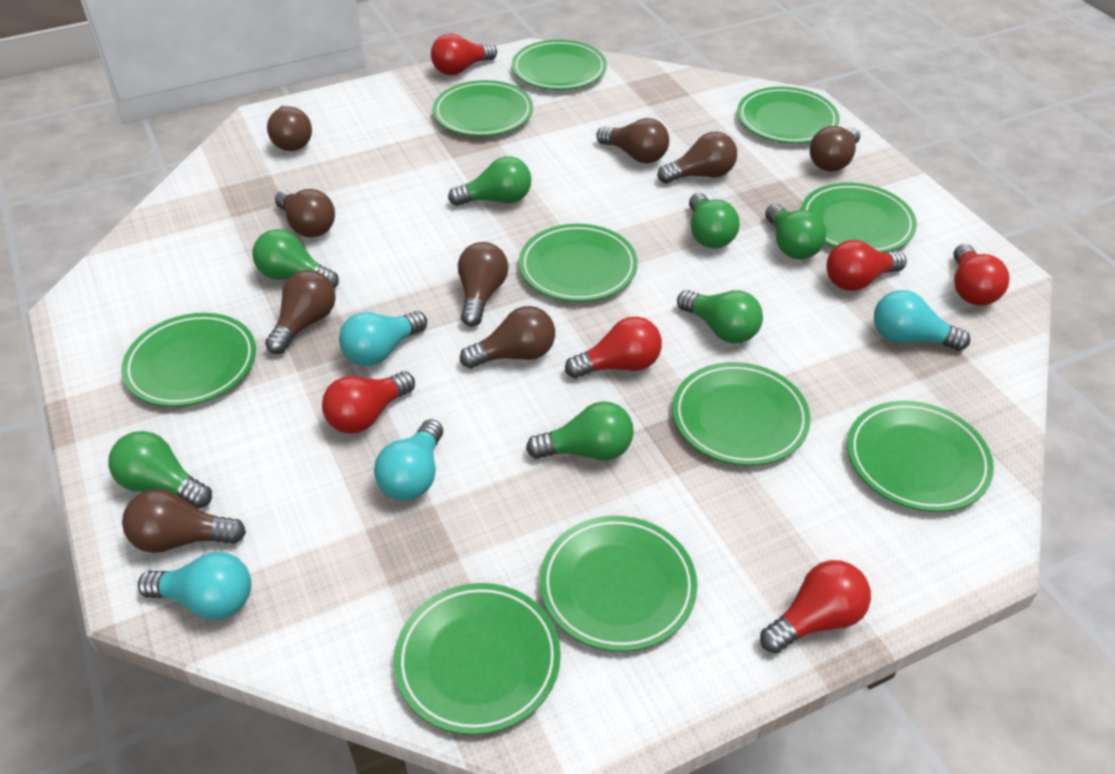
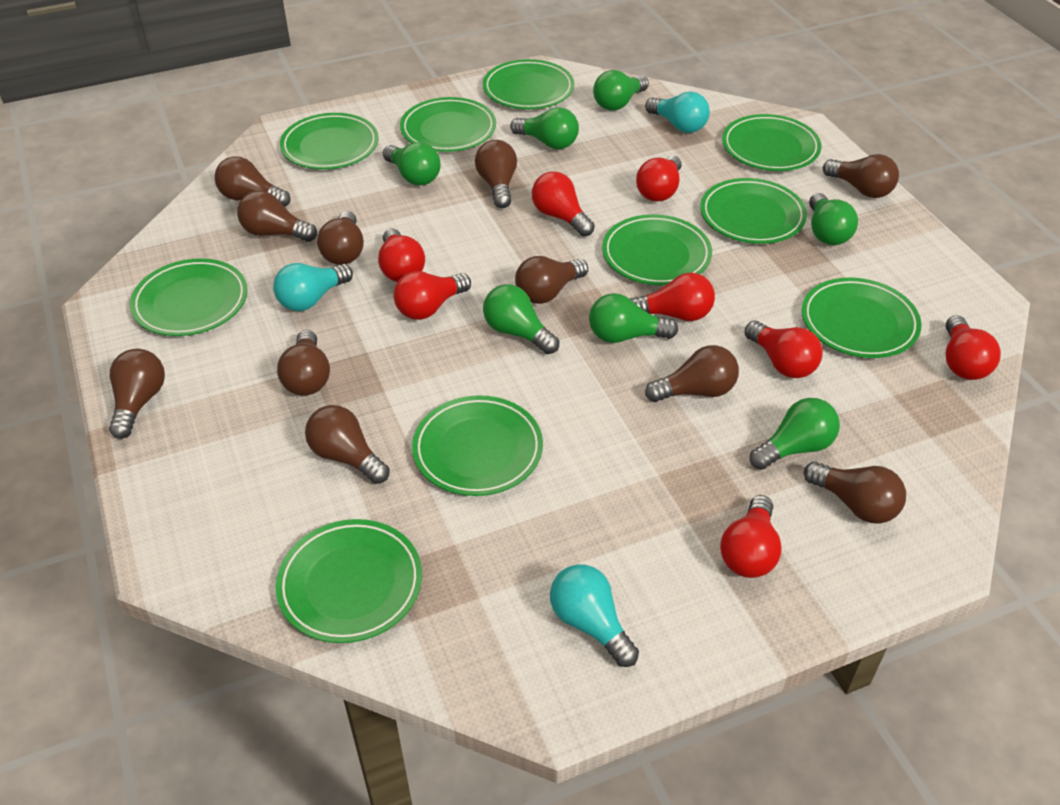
brown light bulb: [122,489,246,553] [265,270,336,354] [267,105,312,151] [275,189,335,237] [458,242,508,327] [460,306,555,369] [596,118,669,163] [658,132,737,184] [810,126,860,171] = 9 -> [109,349,165,439] [214,156,291,207] [237,191,317,242] [277,330,330,395] [305,405,390,484] [317,211,364,265] [475,140,517,208] [515,256,588,304] [645,345,739,402] [804,462,906,524] [823,154,899,198] = 11
red light bulb: [322,372,415,434] [431,34,497,75] [565,316,662,378] [760,560,871,653] [827,240,907,291] [953,244,1009,306] = 6 -> [378,229,425,282] [393,271,471,320] [532,171,595,237] [630,272,715,321] [636,155,682,201] [720,495,782,578] [744,321,823,378] [946,315,1001,380] = 8
turquoise light bulb: [138,552,251,620] [339,311,427,366] [374,419,443,501] [874,290,970,351] = 4 -> [273,263,353,311] [550,564,639,667] [645,91,710,133] = 3

